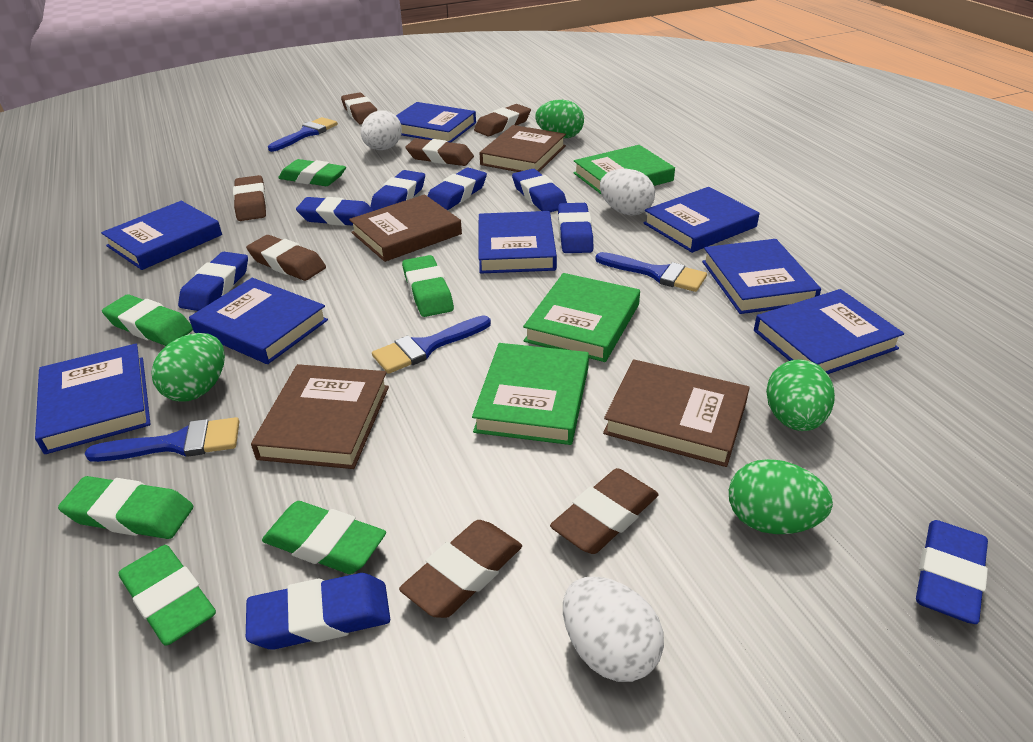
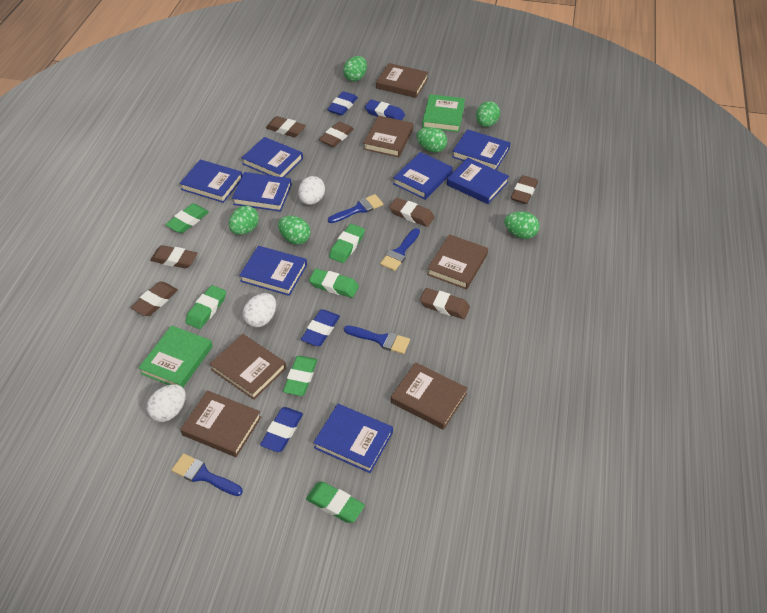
blue eraser: [178,252,248,311] [246,573,390,650] [296,197,374,226] [370,170,425,211] [428,168,487,210] [512,169,567,212] [558,203,593,253] [916,520,988,624] = 8 -> [260,407,303,452] [301,309,340,346] [327,91,358,116] [365,99,405,120] = 4
brown book: [251,364,389,469] [349,194,462,262] [480,125,566,172] [603,359,750,467] = 4 -> [180,390,261,457] [209,334,286,400] [363,116,413,157] [376,63,429,98] [391,362,468,430] [427,234,488,290] = 6
green book: [472,343,589,445] [523,273,640,362] [573,145,675,195] = 3 -> [138,325,213,387] [422,94,465,132] = 2
green egg: [151,333,225,402] [535,100,584,139] [729,459,833,534] [766,359,835,431] = 4 -> [229,206,259,235] [278,216,311,245] [343,56,367,82] [416,127,447,153] [476,101,500,127] [504,211,540,239] = 6

